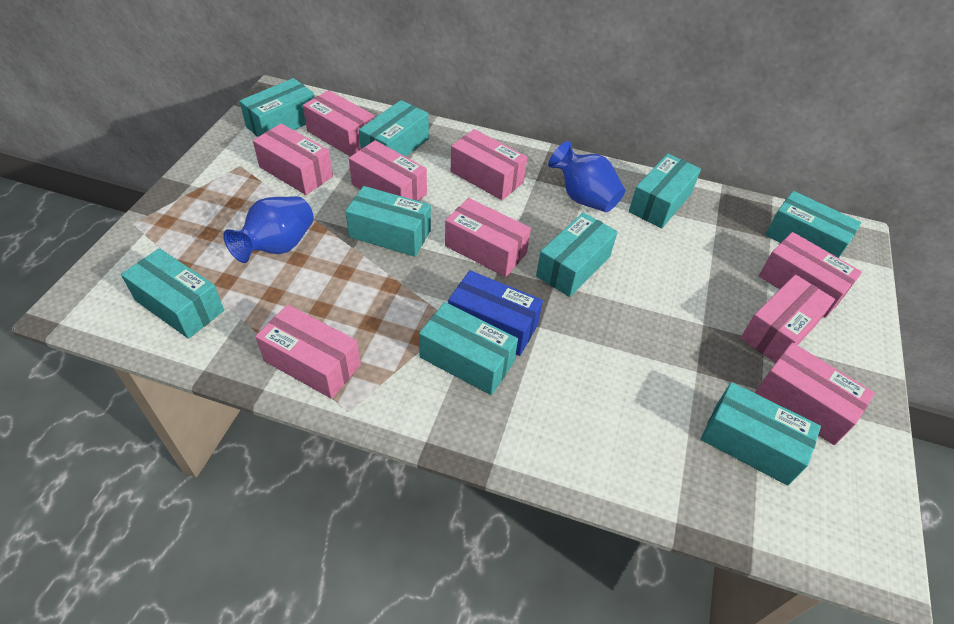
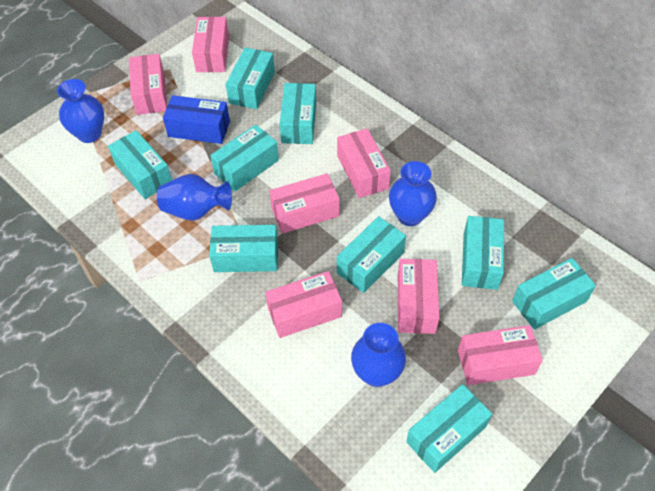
blue vase: [223,196,314,263] [548,141,625,212] = 2 -> [57,79,104,143] [157,174,232,221] [351,323,406,387] [389,161,437,226] = 4
pink box: [253,123,333,195] [255,304,361,399] [303,90,374,157] [349,140,427,201] [445,198,531,277] [451,129,527,200] [741,274,835,363] [755,342,875,445] [759,232,862,318] = 9 -> [129,54,167,115] [192,17,229,72] [265,271,342,338] [269,173,340,234] [337,128,391,198] [398,259,439,334] [458,325,543,385] = 7

